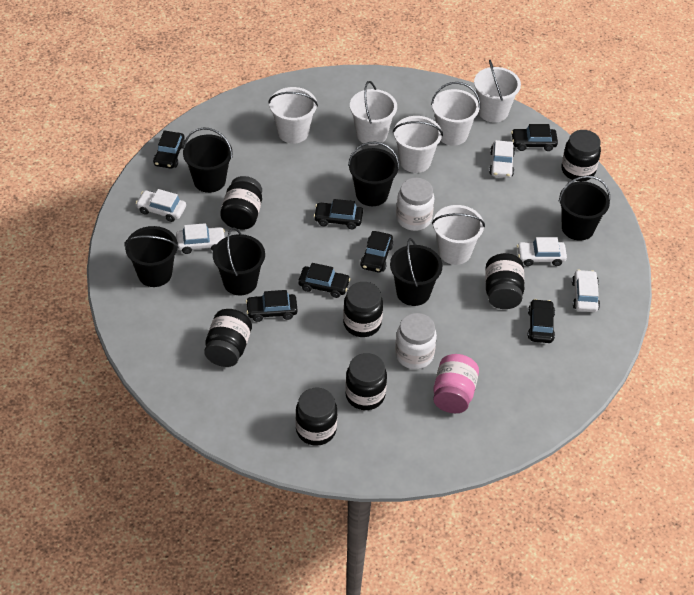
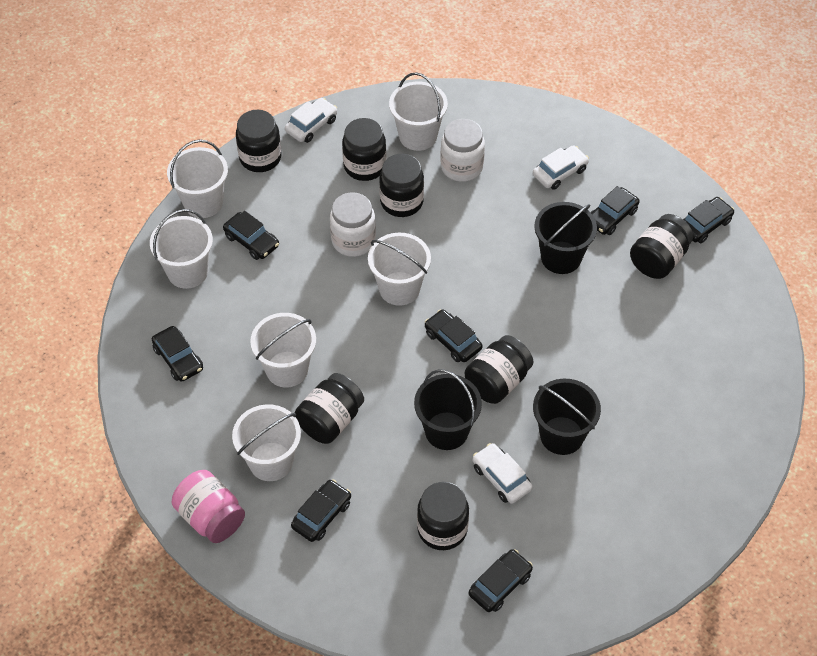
black bucket: [124,226,179,287] [183,127,232,193] [213,227,265,295] [348,141,399,206] [390,238,442,306] [559,176,610,241] = 6 -> [414,369,482,450] [533,379,601,455] [535,202,597,274] = 3
white car: [136,189,186,222] [176,223,225,254] [489,140,515,178] [517,237,567,266] [572,270,600,312] = 5 -> [285,98,337,143] [473,443,533,504] [533,145,589,190] = 3

